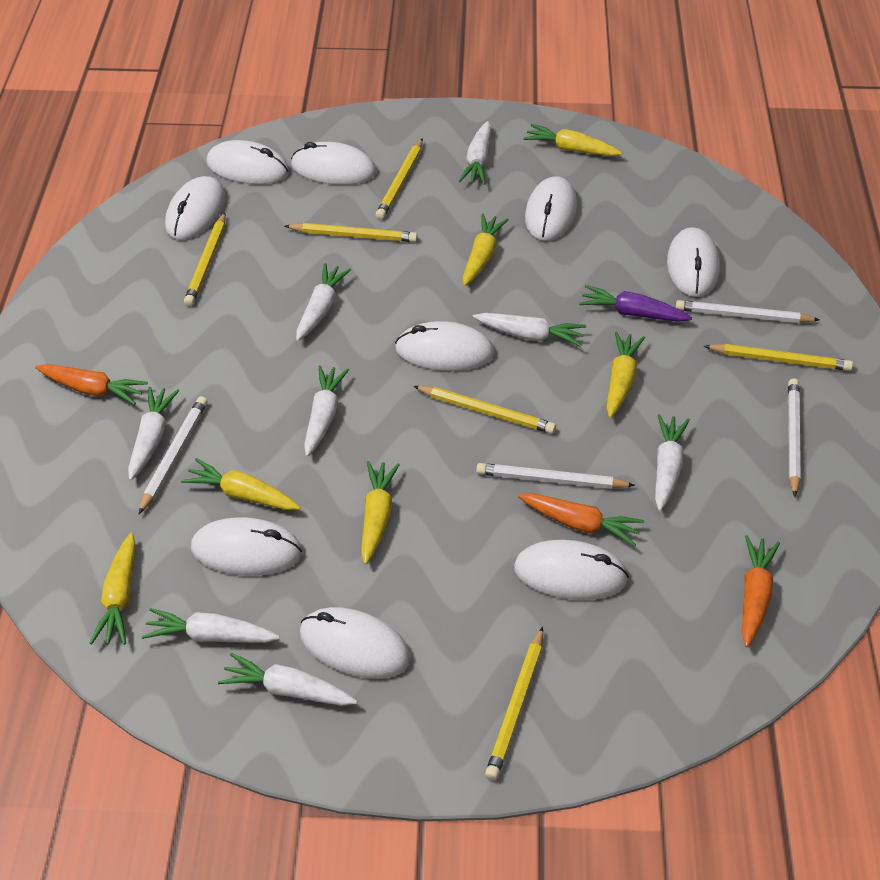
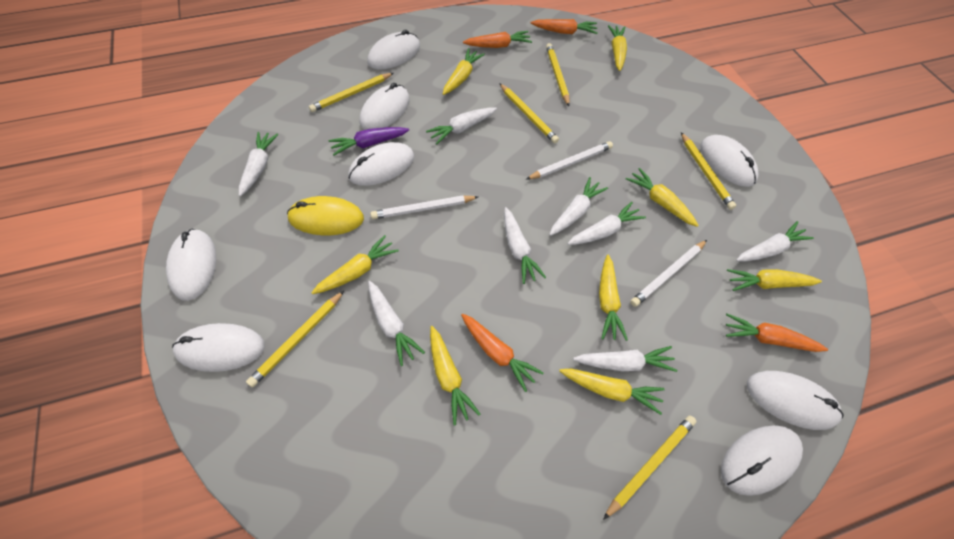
orange carrot: [35,364,148,405] [518,493,644,546] [742,535,780,647] = 3 -> [461,314,544,392] [463,31,532,48] [530,19,597,34] [726,314,828,352] = 4
white mouse: [165,176,226,240] [191,517,302,576] [206,140,289,184] [291,142,376,185] [300,607,411,678] [395,321,494,371] [514,540,629,600] [525,176,577,241] [667,227,720,297] = 9 -> [166,229,216,301] [172,323,265,372] [348,142,414,186] [360,83,409,130] [367,30,420,70] [700,135,759,187] [721,425,803,496] [747,371,844,430] = 8
white pencil: [139,396,208,514] [476,463,635,489] [676,300,820,323] [788,378,801,497] = 4 -> [370,196,478,219] [526,141,613,180] [630,240,707,307] = 3
yellow carrot: [90,533,136,645] [181,458,301,510] [361,461,400,564] [463,214,509,286] [524,124,622,156] [607,331,645,418] = 6 -> [311,235,399,294] [430,326,480,425] [443,48,485,95] [559,369,665,415] [599,255,628,341] [608,25,627,71] [626,168,699,227] [727,269,822,291] = 8
yellow mouse: none = 0 -> [287,196,364,235] = 1

